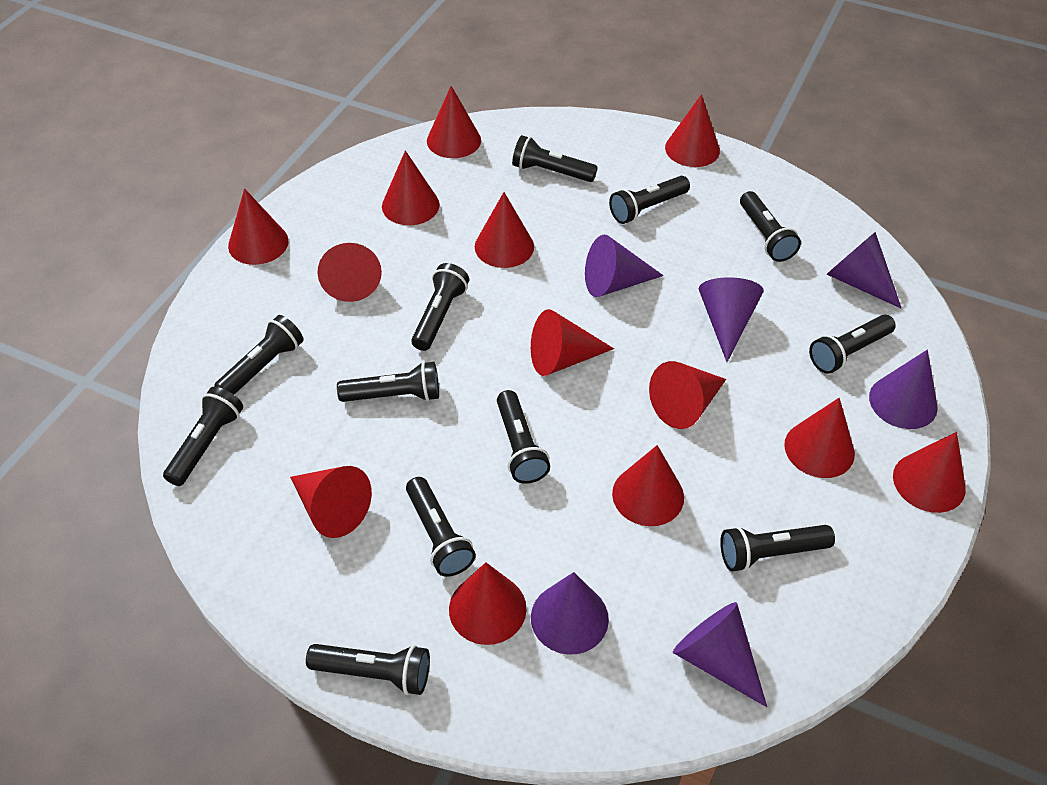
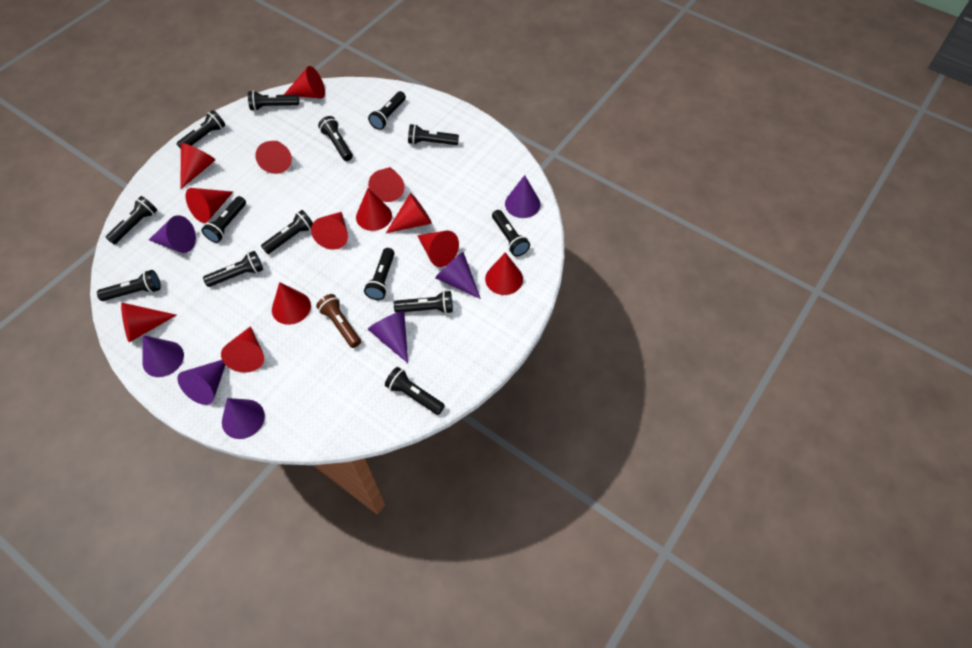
black flashlight: [163,387,243,486] [214,315,304,395] [306,644,430,695] [337,361,439,402] [406,477,476,577] [411,263,469,351] [497,390,550,484] [512,135,598,182] [609,176,690,224] [720,525,835,572] [740,191,801,262] [809,315,896,374] = 12 -> [97,270,161,301] [106,196,157,244] [176,110,226,149] [202,196,246,243] [203,251,263,287] [248,90,299,111] [261,210,313,254] [318,116,353,161] [364,248,395,300] [368,91,406,130] [385,367,445,415] [394,291,453,314] [408,124,459,145] [492,210,530,256] = 14
brown flashlight: none = 0 -> [316,294,361,348] = 1
purple cone: [531,572,609,655] [585,235,664,297] [673,602,767,707] [699,277,764,362] [827,232,901,308] [869,350,938,429] = 6 -> [142,335,184,377] [149,215,196,253] [177,360,225,405] [222,398,265,439] [368,311,408,363] [435,252,481,299] [505,175,541,218] = 7

